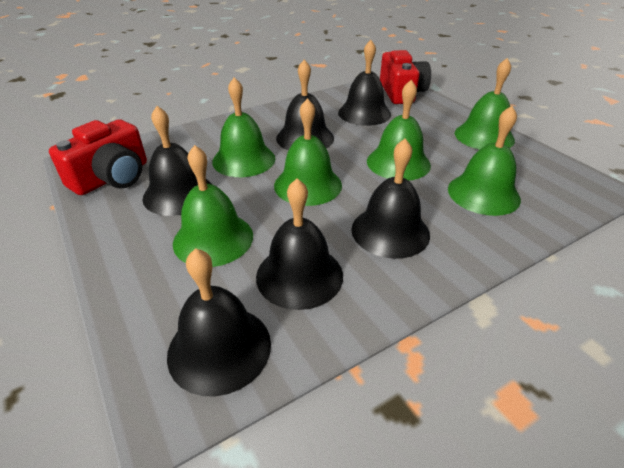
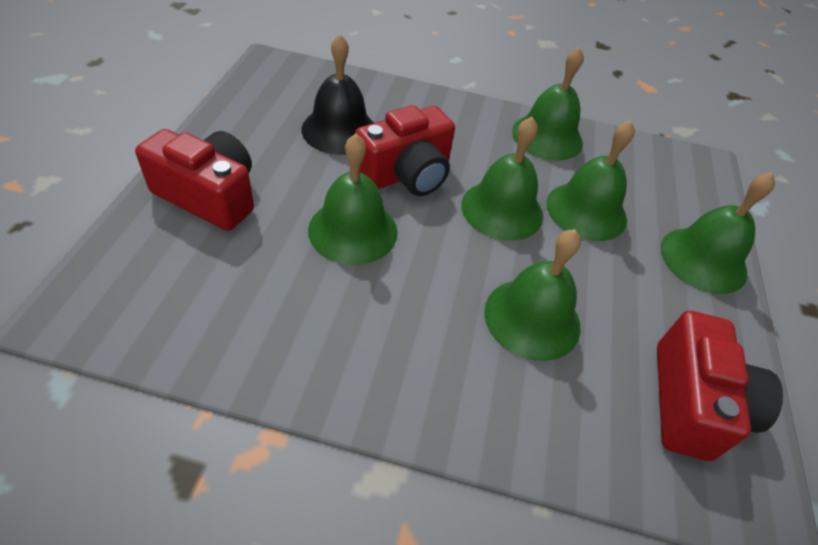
black bell: [143,106,212,216] [167,248,271,396] [256,178,343,310] [276,59,334,151] [338,40,391,126] [352,138,430,259] = 6 -> [302,34,374,155] = 1
red camera: [49,119,147,195] [380,50,431,104] = 2 -> [135,129,254,231] [355,105,455,196] [657,311,783,461] = 3

